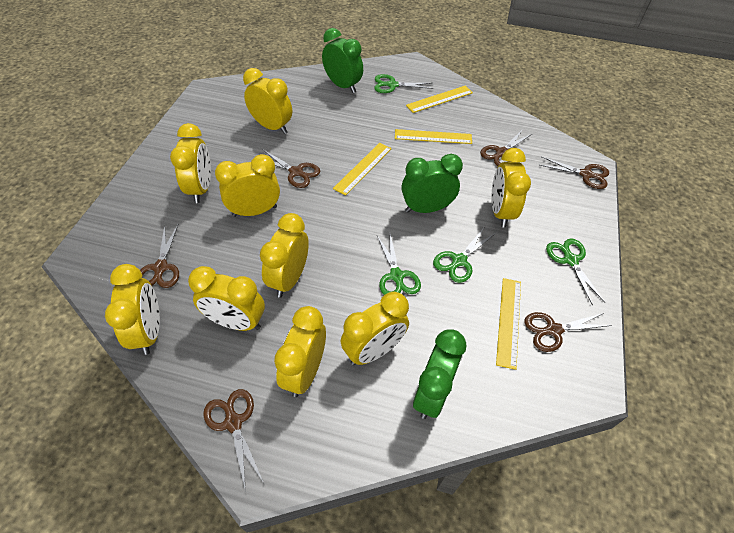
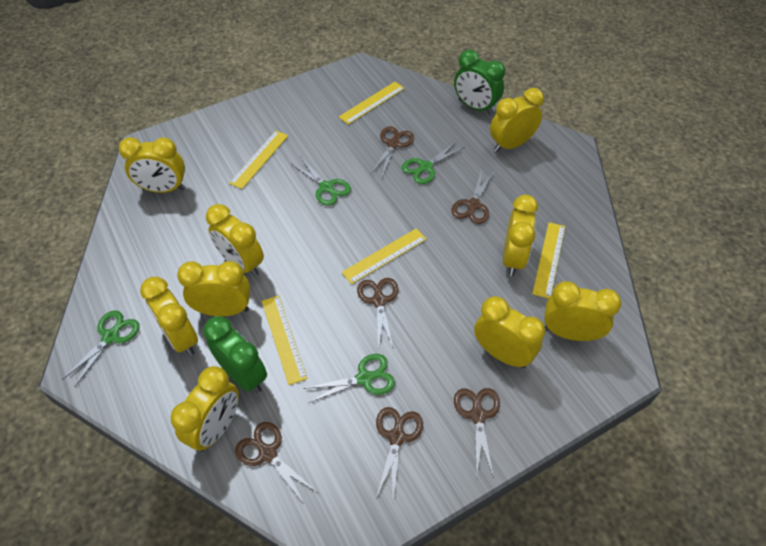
green clock: [322,28,363,93] [401,154,463,213] [413,329,466,419] = 3 -> [203,316,267,393] [454,49,505,115] = 2
yellow ruler: [333,143,392,196] [395,129,472,144] [406,86,473,113] [496,278,521,370] = 4 -> [229,131,288,189] [262,296,307,385] [339,82,405,124] [342,229,427,284] [532,222,565,299] = 5

